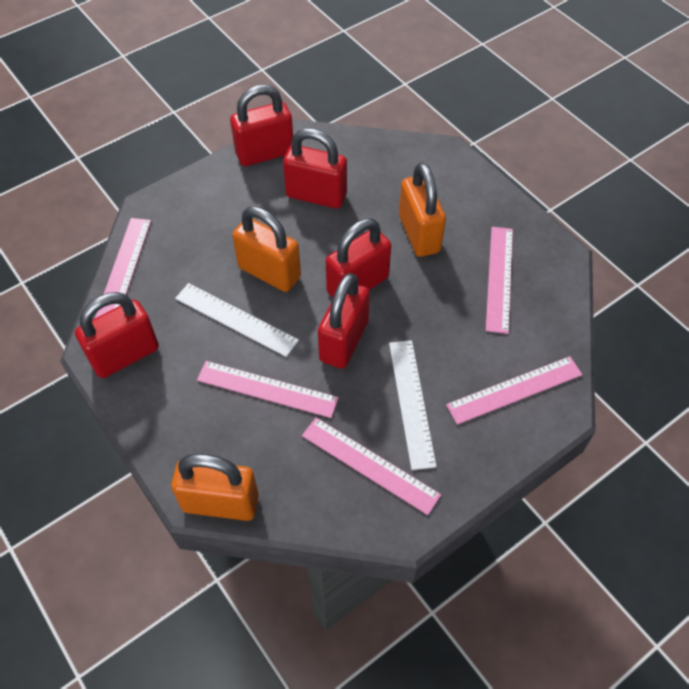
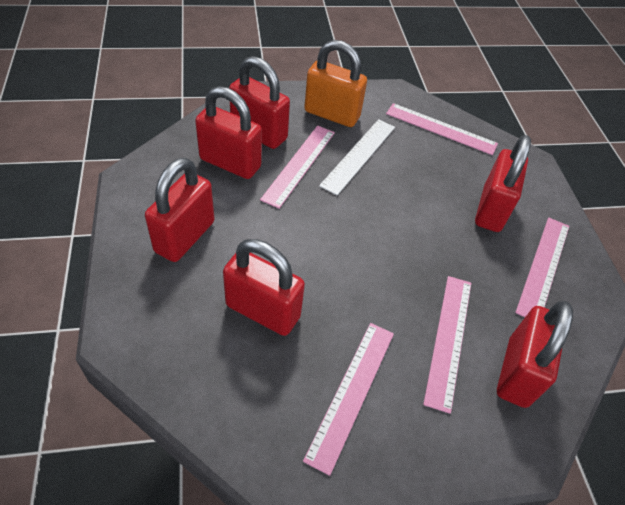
orange padlock: [171,454,259,521] [232,206,301,292] [399,163,446,257] = 3 -> [304,40,367,127] = 1
red padlock: [75,292,159,378] [230,85,293,166] [283,128,347,209] [318,273,370,369] [326,219,391,298] = 5 -> [145,158,215,262] [195,86,262,179] [223,239,305,336] [229,56,290,149] [475,135,531,232] [497,301,573,408] = 6
white ruler: [175,283,299,357] [389,340,437,470] = 2 -> [319,119,395,195] = 1

